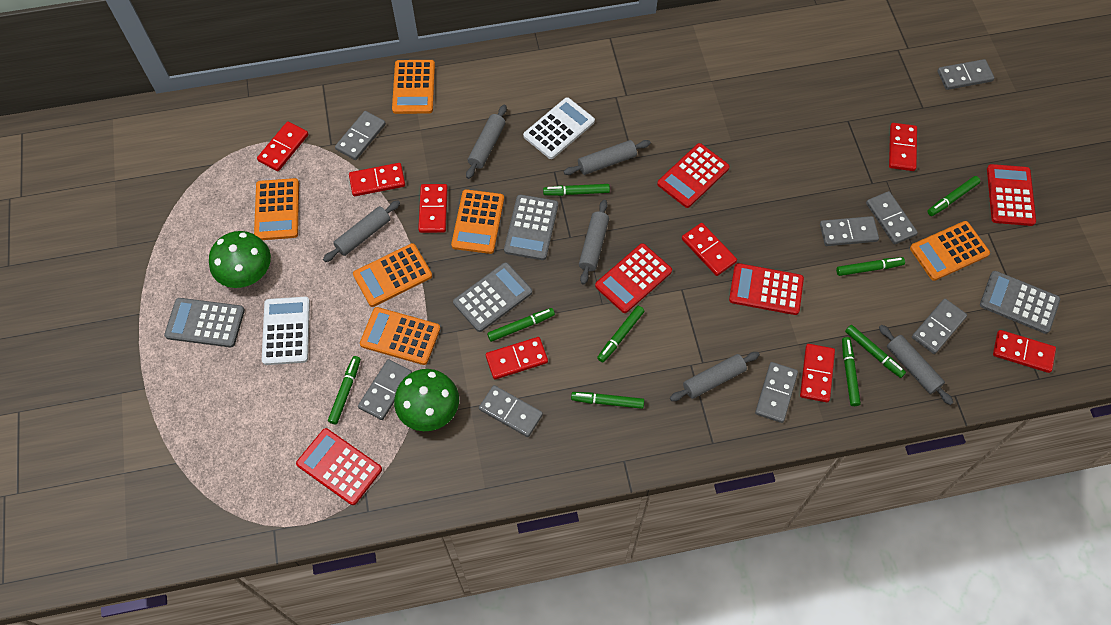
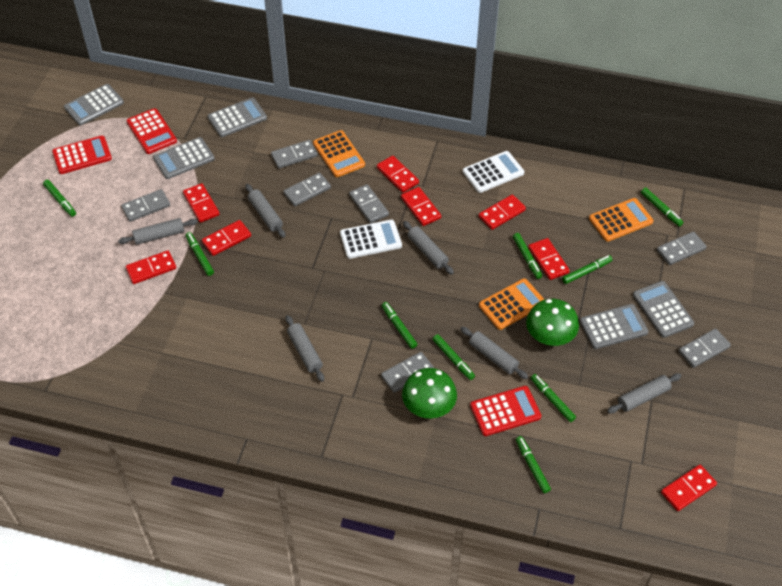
grey calculator: [164,298,245,347] [453,262,532,332] [504,195,558,260] [980,271,1060,334] = 4 -> [64,84,124,125] [153,137,215,179] [208,98,267,137] [580,304,648,349] [633,281,694,338] = 5
grey domino: [335,111,386,160] [358,359,412,420] [479,385,543,437] [755,362,798,423] [820,216,879,246] [866,191,918,245] [912,299,967,354] [938,59,994,90] = 8 -> [121,189,170,222] [271,140,318,169] [283,173,331,206] [349,184,389,223] [381,352,434,393] [657,231,707,265] [678,328,731,368] = 7
orange calculator: [254,178,299,240] [353,243,432,307] [360,307,440,365] [392,60,435,114] [451,189,504,254] [910,221,990,281] = 6 -> [313,130,365,177] [479,278,545,330] [589,198,653,242] = 3
red calculator: [296,428,382,505] [595,243,672,313] [657,143,730,208] [729,263,804,315] [987,164,1036,226] = 5 -> [52,136,112,174] [126,108,177,154] [470,386,542,436] = 3

